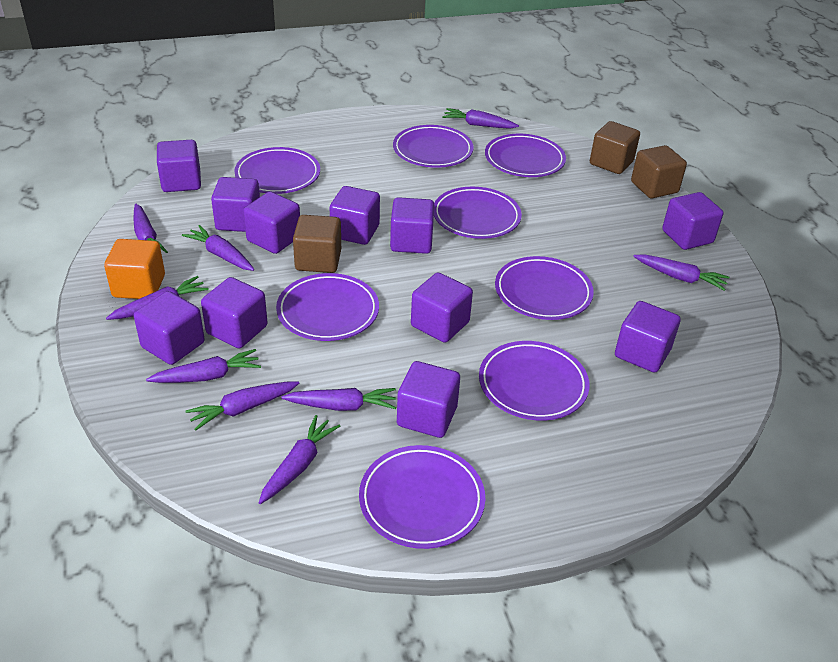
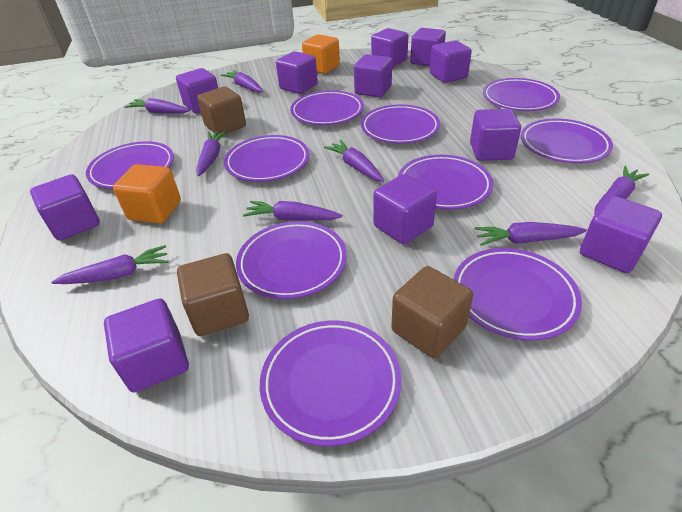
orange cube: [104,239,165,299] = 1 -> [113,164,181,224] [302,34,340,74] = 2
purple carrot: [106,276,209,320] [133,204,168,253] [146,349,261,383] [182,225,255,271] [185,381,299,431] [259,415,340,504] [281,388,396,411] [442,108,519,129] [633,254,729,291] = 9 -> [51,245,168,284] [124,98,190,114] [196,131,227,176] [221,70,263,93] [243,201,343,220] [324,140,384,182] [474,222,587,246] [594,166,649,215] = 8
purple plate: [234,147,320,194] [276,273,379,341] [359,445,485,549] [393,125,474,168] [434,187,522,239] [479,341,590,420] [485,134,566,177] [495,256,594,320] = 8 -> [86,141,174,189] [224,135,309,182] [236,221,347,299] [260,320,402,446] [290,90,364,125] [361,104,440,144] [398,155,493,210] [453,248,582,341] [483,78,560,111] [521,119,613,163] = 10

